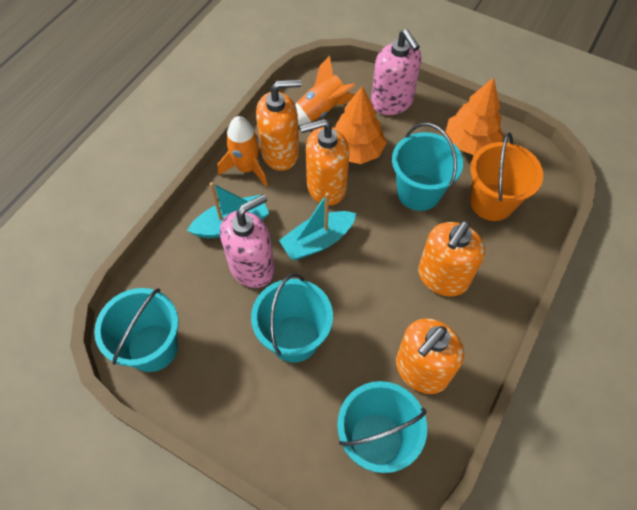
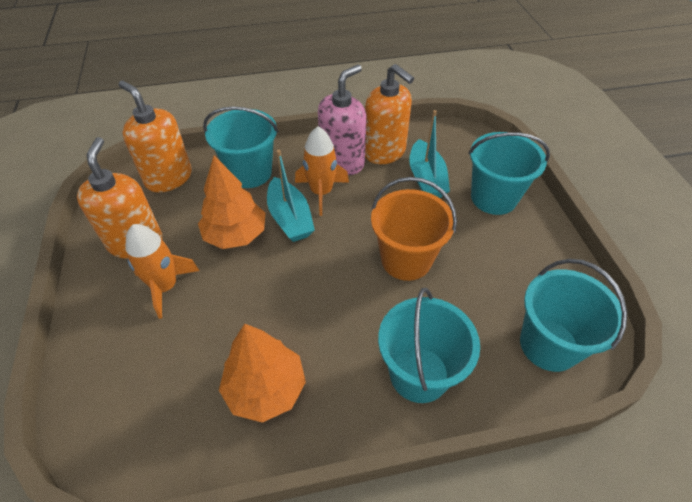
orange soap dispenser: [256,79,301,171] [300,119,349,206] [396,318,464,394] [418,221,485,296] = 4 -> [77,137,162,259] [119,81,192,192] [365,64,414,164] = 3
pink soap dispenser: [220,194,275,288] [371,29,422,115] = 2 -> [318,65,367,175] = 1

